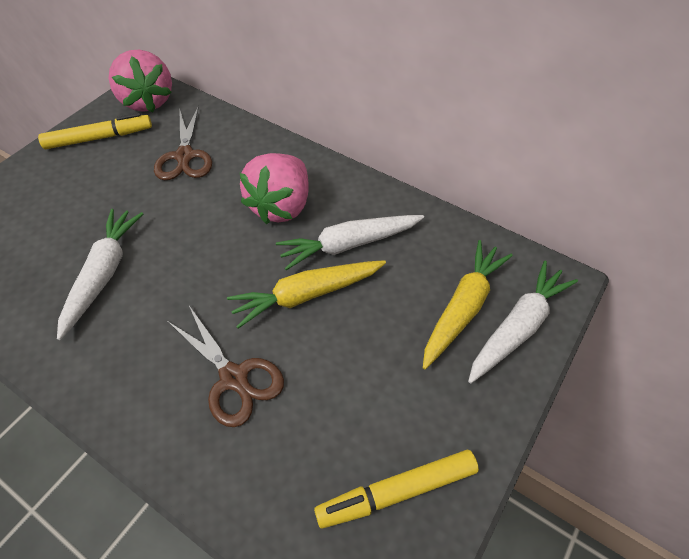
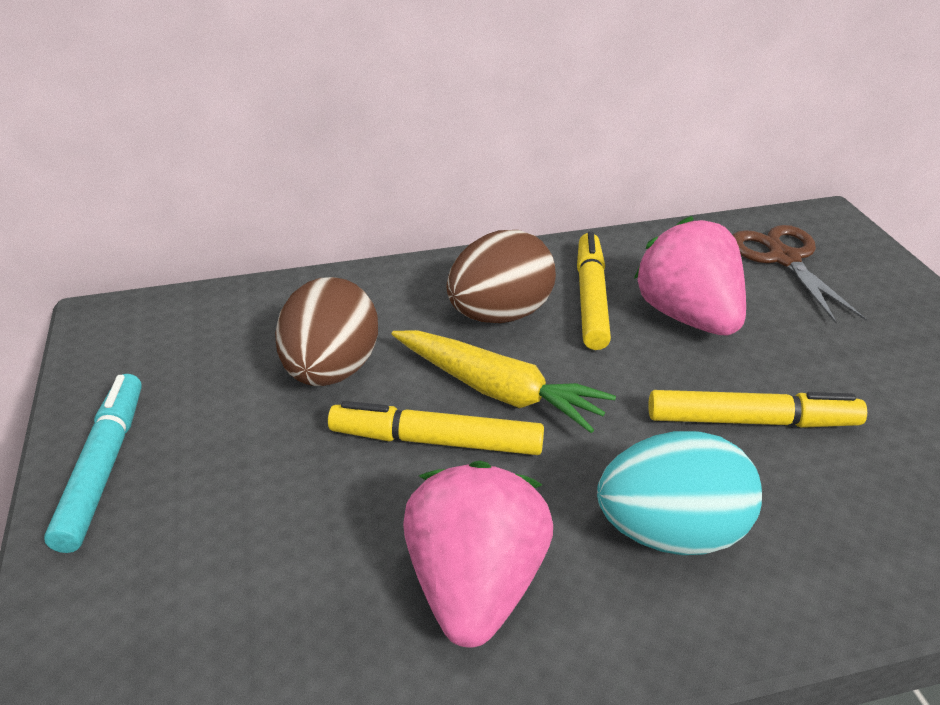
brown egg: none = 0 -> [275,277,378,386] [447,230,556,323] = 2
brown scissors: [154,105,212,180] [167,306,284,427] = 2 -> [733,225,867,324] = 1
turquoise egg: none = 0 -> [597,431,762,555] = 1
turquoise marker: none = 0 -> [44,374,142,553] = 1
white carrot: [57,209,143,340] [276,215,424,270] [468,261,578,383] = 3 -> none = 0
yellow carrot: [227,260,386,328] [423,240,513,370] = 2 -> [392,330,616,433] = 1
yellow marker: [38,113,152,149] [314,450,479,528] = 2 -> [328,401,544,455] [577,232,611,350] [648,390,867,428] = 3

